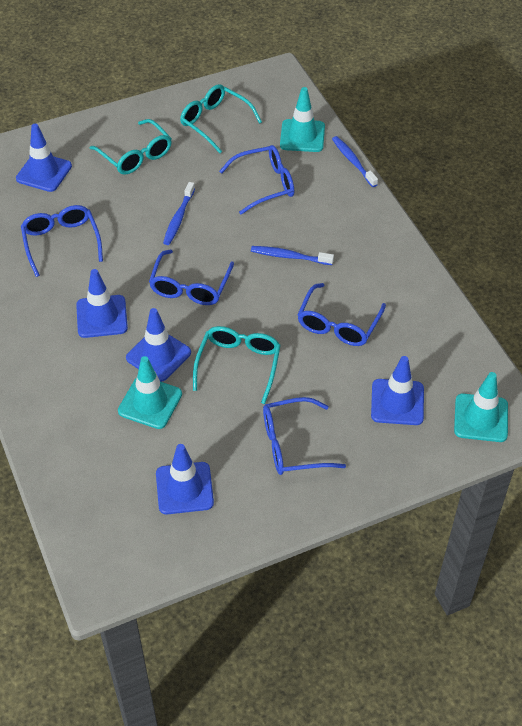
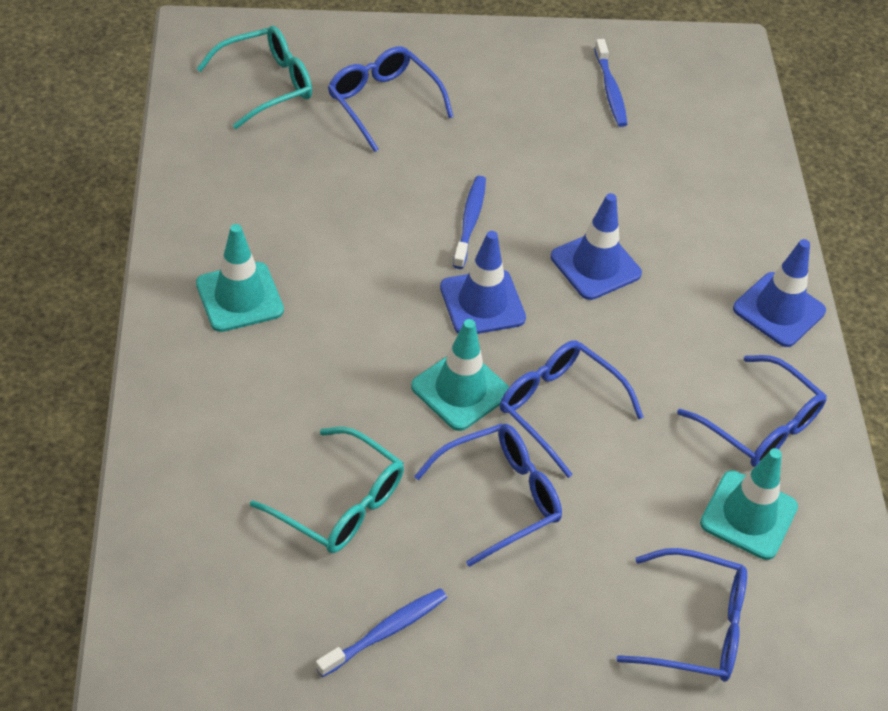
blue traffic cone: [16,124,72,192] [76,269,128,338] [126,308,191,382] [156,444,214,514] [371,356,424,425] = 5 -> [440,231,526,334] [551,193,642,300] [733,239,826,347] = 3
turquoise glasses: [90,119,172,175] [180,84,262,153] [193,326,281,404] = 3 -> [196,26,312,129] [250,427,404,553] = 2

